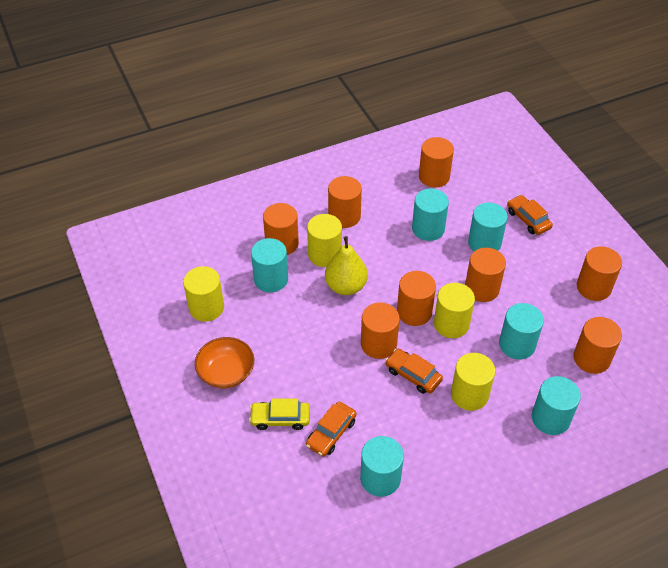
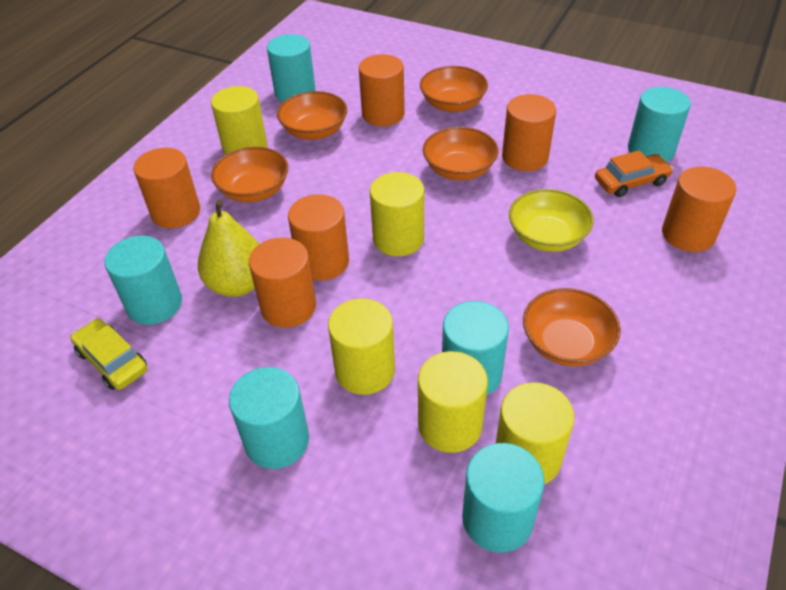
orange bowl: [195,337,254,388] = 1 -> [211,147,288,202] [277,91,347,140] [420,66,488,112] [423,127,499,180] [523,288,621,366] = 5
orange car: [306,402,357,457] [385,349,443,394] [507,195,553,235] = 3 -> [595,150,673,197] = 1
orange cylinder: [263,203,299,255] [328,176,362,228] [361,302,400,359] [397,271,436,326] [419,137,454,188] [465,248,506,302] [574,317,622,374] [577,246,622,301] = 8 -> [133,148,200,228] [249,237,316,328] [288,194,349,281] [359,54,405,126] [502,94,556,171] [662,167,736,252] = 6
yellow bowl: none = 0 -> [509,189,594,252] = 1
yellow cylinder: [183,266,224,322] [307,214,342,267] [434,283,475,338] [451,353,495,411] = 4 -> [211,86,267,155] [328,298,395,395] [370,172,424,256] [418,351,488,453] [496,382,574,484] = 5

